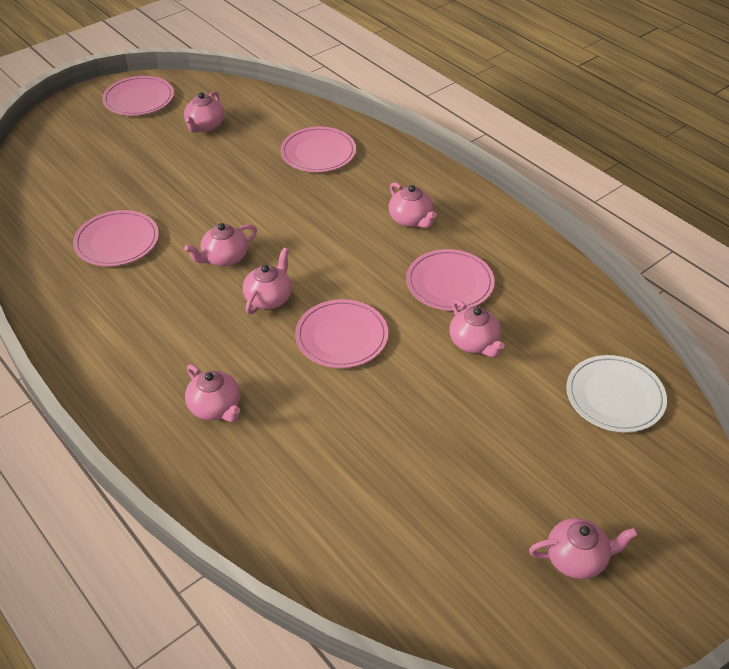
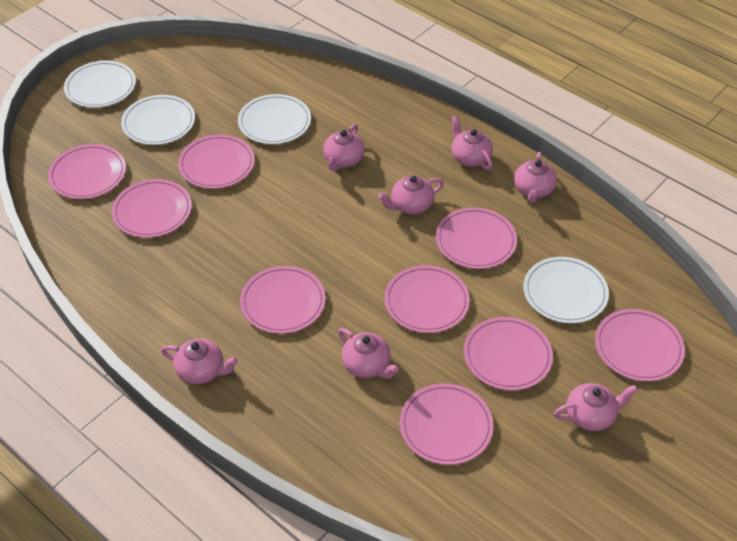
pink plate: [73,210,159,267] [102,76,174,116] [280,127,356,172] [295,299,388,368] [406,249,494,311] = 5 -> [48,144,126,199] [112,179,192,238] [178,135,255,189] [240,266,326,334] [384,265,470,333] [400,383,493,465] [436,207,517,269] [464,317,553,390] [595,309,685,382] = 9
white plate: [566,355,667,433] = 1 -> [64,61,136,108] [121,95,195,145] [238,94,311,144] [523,257,609,324] = 4

